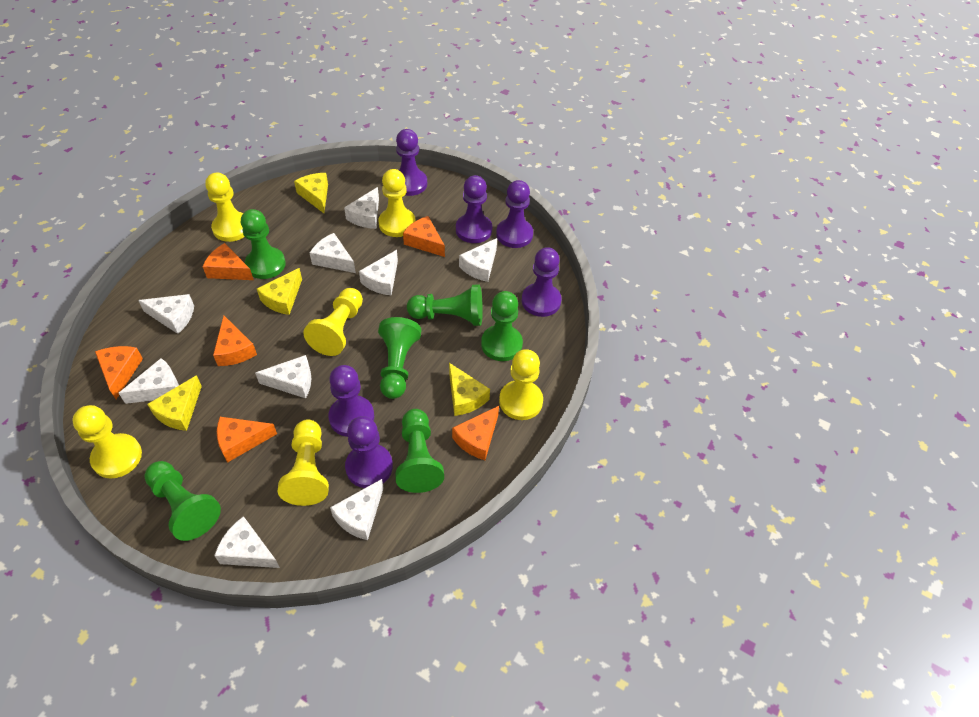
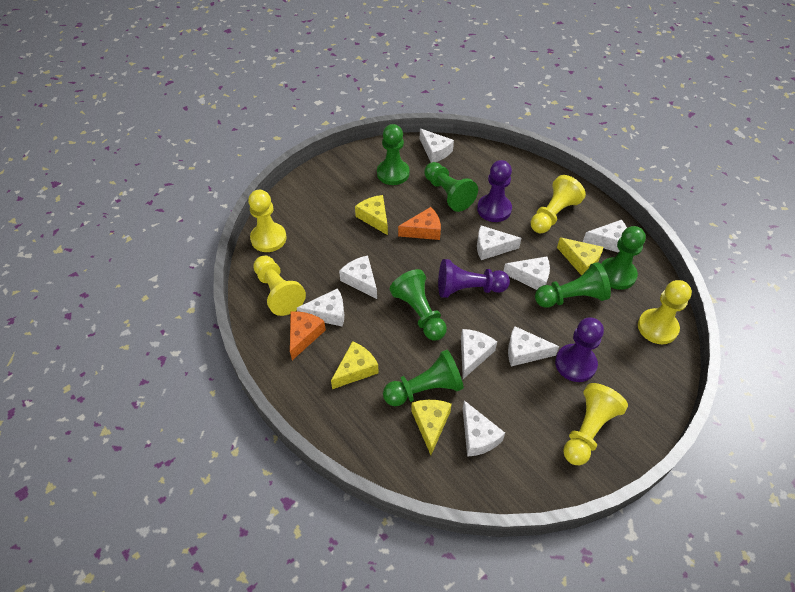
orange cheese: [95,346,143,399] [202,243,254,280] [213,316,257,366] [217,417,277,463] [403,216,445,257] [452,406,499,460] = 6 -> [290,311,326,360] [398,207,441,240] = 2
purple pawn: [328,365,374,437] [345,416,393,488] [396,129,427,196] [456,175,492,243] [496,180,533,248] [522,247,562,317] = 6 -> [438,259,510,298] [477,160,512,222] [555,317,604,382] = 3
yellow pawn: [72,405,142,479] [205,173,244,242] [278,420,329,506] [303,288,363,356] [378,169,416,237] [499,349,543,420] = 6 -> [248,190,287,252] [253,256,306,316] [531,175,586,233] [563,383,628,465] [638,280,692,344] = 5

